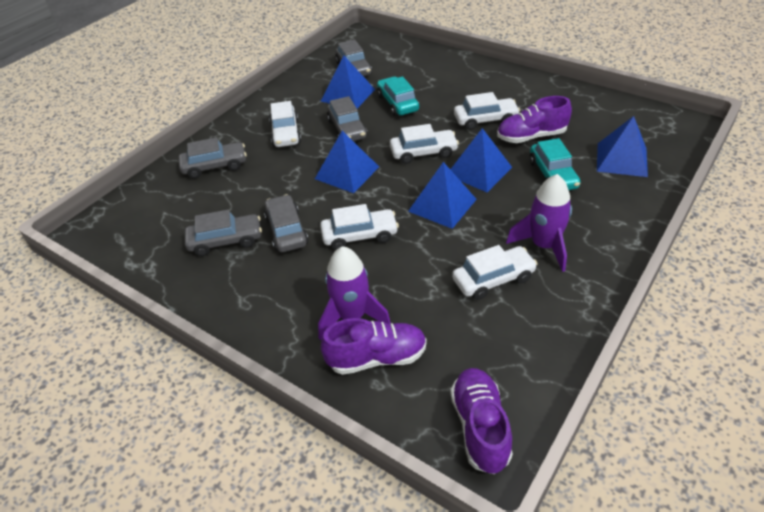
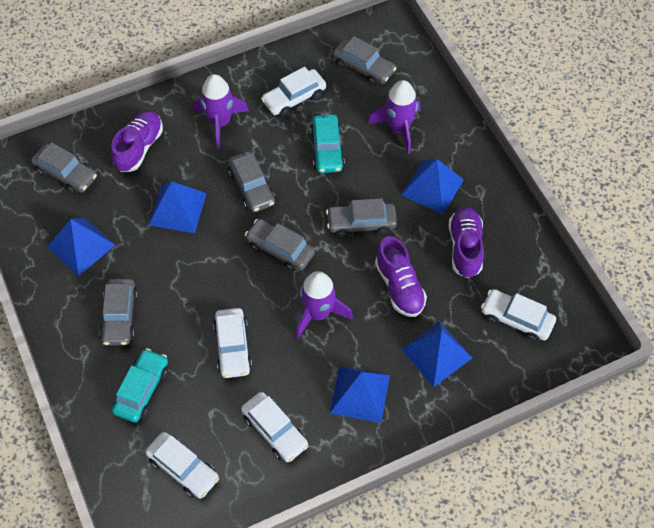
grey car: [179,137,247,179] [185,210,262,256] [264,194,308,252] [327,96,367,141] [335,40,372,77] = 5 -> [31,142,97,194] [100,278,138,345] [228,151,275,212] [245,219,315,272] [326,198,397,237] [333,36,397,86] = 6
purple rocket: [318,246,391,340] [506,174,572,272] = 2 -> [194,74,249,149] [296,271,353,339] [368,80,420,154] = 3

